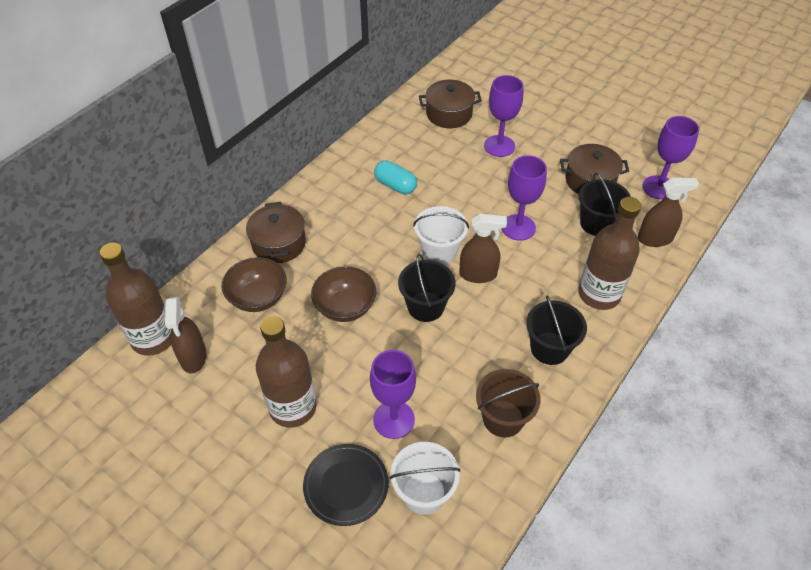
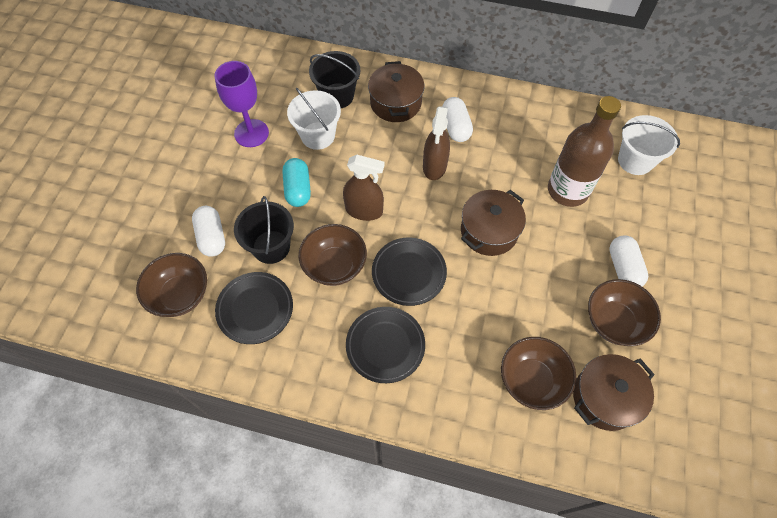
black bucket: [398,254,456,322] [526,295,587,365] [579,172,631,236] = 3 -> [234,196,294,264] [309,51,360,108] = 2
black plate: [303,444,389,526] = 1 -> [215,272,293,344] [346,307,425,383] [372,238,447,306] = 3
brown bottle: [100,243,171,356] [256,316,317,428] [578,197,641,310] = 3 -> [548,96,621,207] = 1
brown bowl: [222,257,287,312] [311,266,376,322] = 2 -> [136,253,207,317] [299,224,367,286] [501,337,576,410] [588,279,661,346] = 4
brown bucket: [476,369,541,437] = 1 -> none = 0
brown spray bottle: [165,297,207,373] [459,214,507,283] [638,178,699,247] = 3 -> [343,155,384,221] [423,106,450,180] = 2
purple goblet: [370,350,416,439] [484,75,523,157] [502,155,547,241] [643,116,699,200] = 4 -> [214,61,269,147] = 1
white capsule: none = 0 -> [192,206,225,257] [442,97,473,142] [609,235,648,286] = 3

